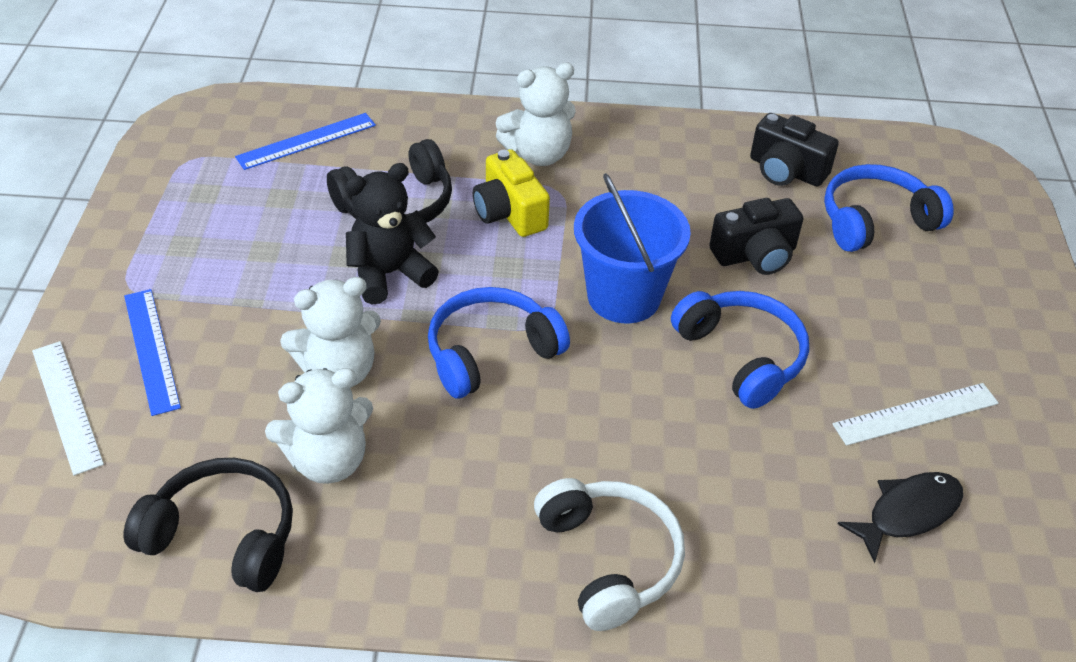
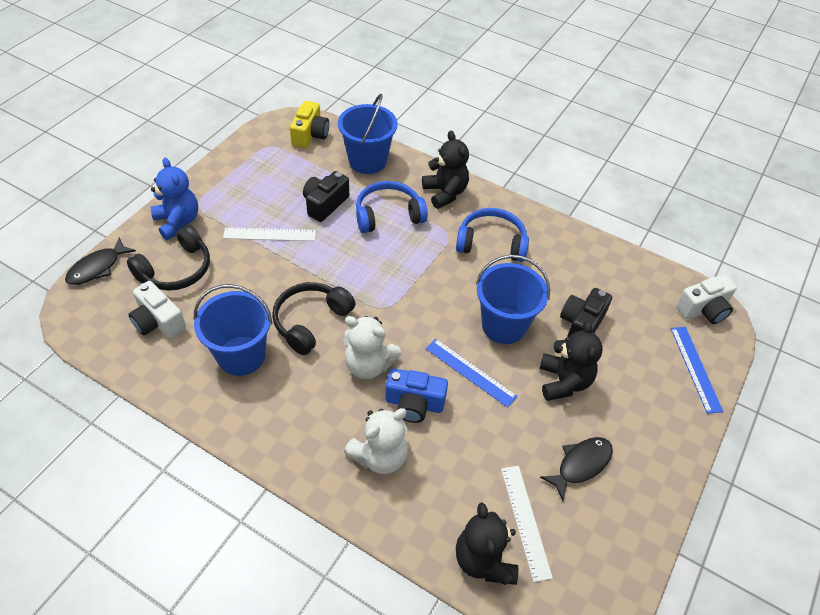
black fish: [837,472,963,563] = 1 -> [65,237,136,285] [540,437,613,501] = 2
black teddy bear: [345,163,439,304] = 1 -> [422,131,469,209] [456,502,518,585] [540,320,602,401] = 3
blue bucket: [574,173,691,323] = 1 -> [194,284,272,376] [338,94,398,174] [476,255,550,344] = 3
blue camera: none = 0 -> [385,368,448,423] = 1
blue headphones: [428,287,570,399] [671,291,809,409] [824,164,954,252] = 3 -> [356,181,428,233] [456,208,529,262] = 2
blue teddy bear: none = 0 -> [151,158,198,240] = 1
white camera: none = 0 -> [128,281,186,339] [676,274,737,324] = 2
white headphones: [534,478,685,631] = 1 -> none = 0
white teddy bear: [265,368,373,484] [280,277,381,388] [495,63,576,166] = 3 -> [343,316,401,379] [344,408,408,474] = 2

